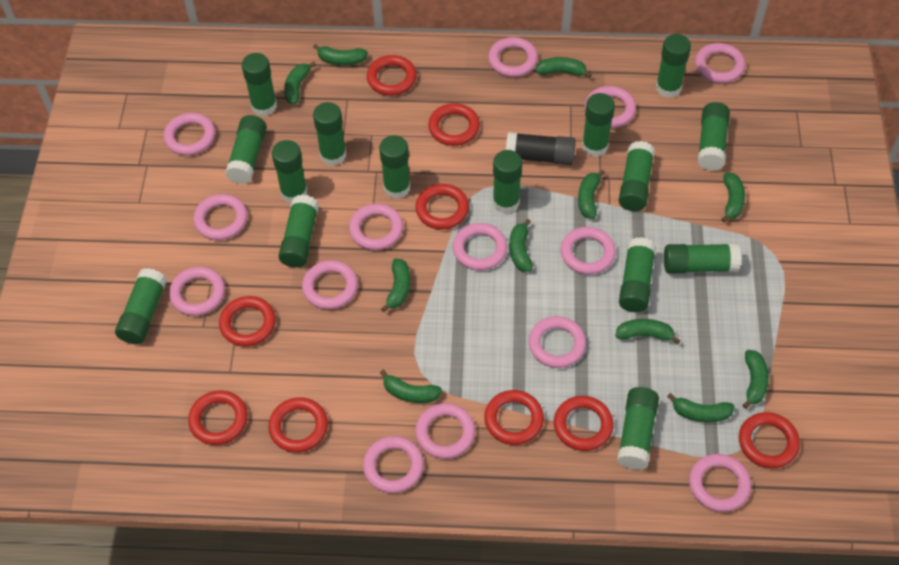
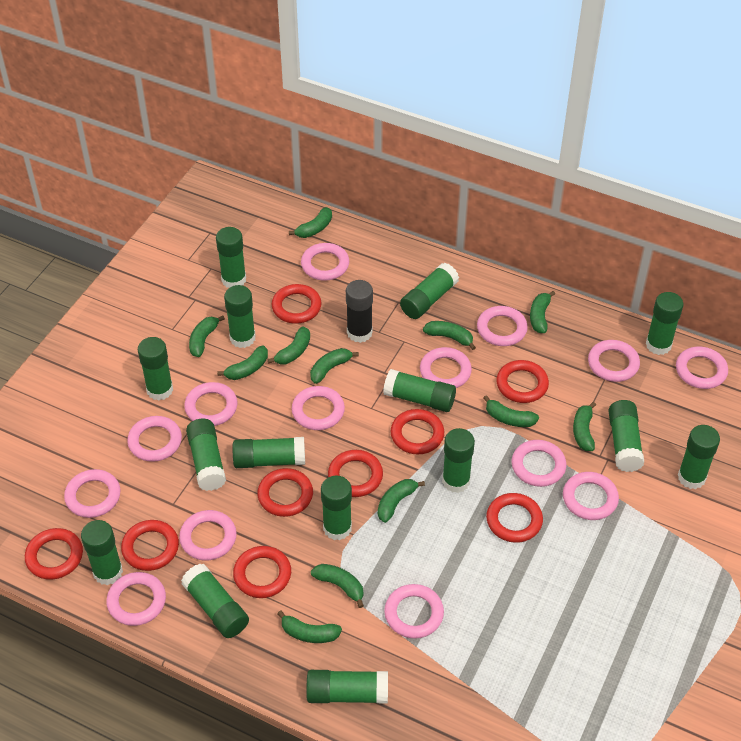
green banana: [284,62,316,104] [313,44,368,65] [380,370,442,403] [381,259,410,312] [509,219,533,272] [535,57,592,78] [578,170,605,219] [615,319,681,344] [667,393,735,423] [721,173,745,222] [743,350,769,409] = 11 -> [189,316,225,357] [217,346,268,380] [267,326,310,365] [277,610,342,643] [289,207,332,238] [310,348,359,384] [311,564,364,608] [378,479,425,523] [423,321,476,350] [483,395,539,427] [530,291,555,333] [573,402,596,451] = 12

